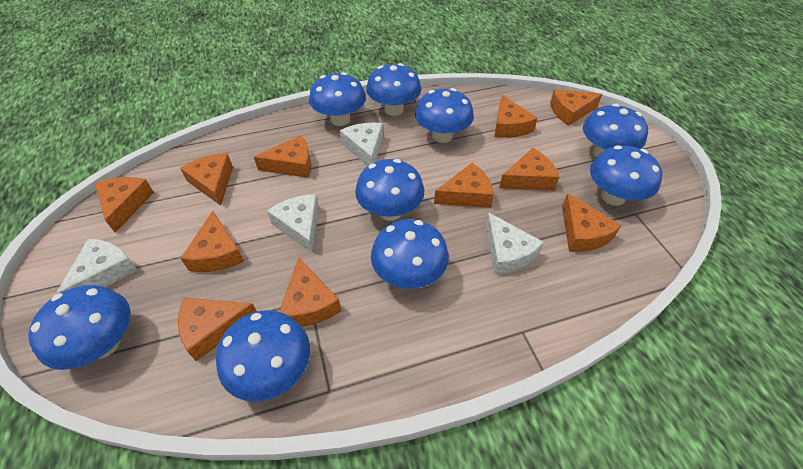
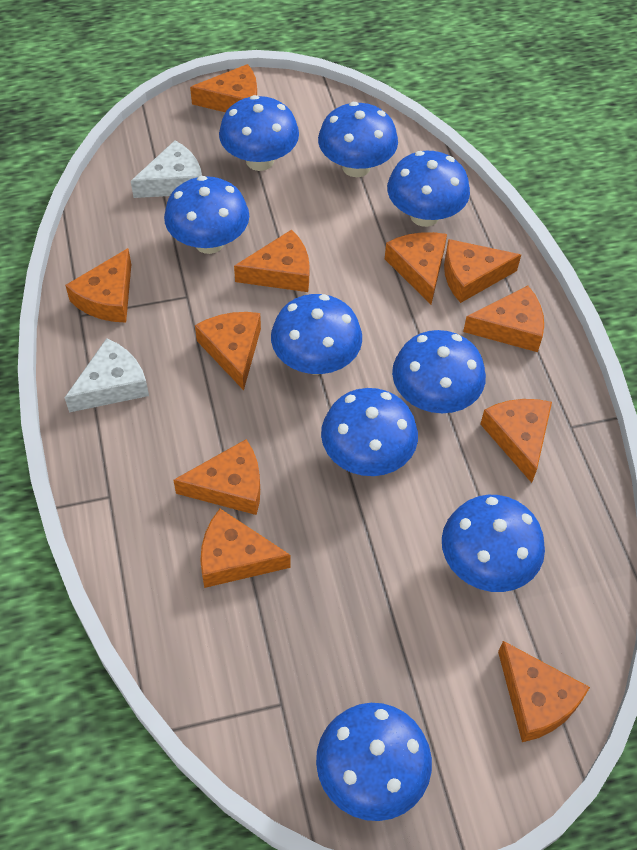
white cheese: [56,239,138,294] [267,194,319,253] [340,123,383,166] [485,212,544,275] = 4 -> [64,338,149,412] [131,140,202,198] = 2

